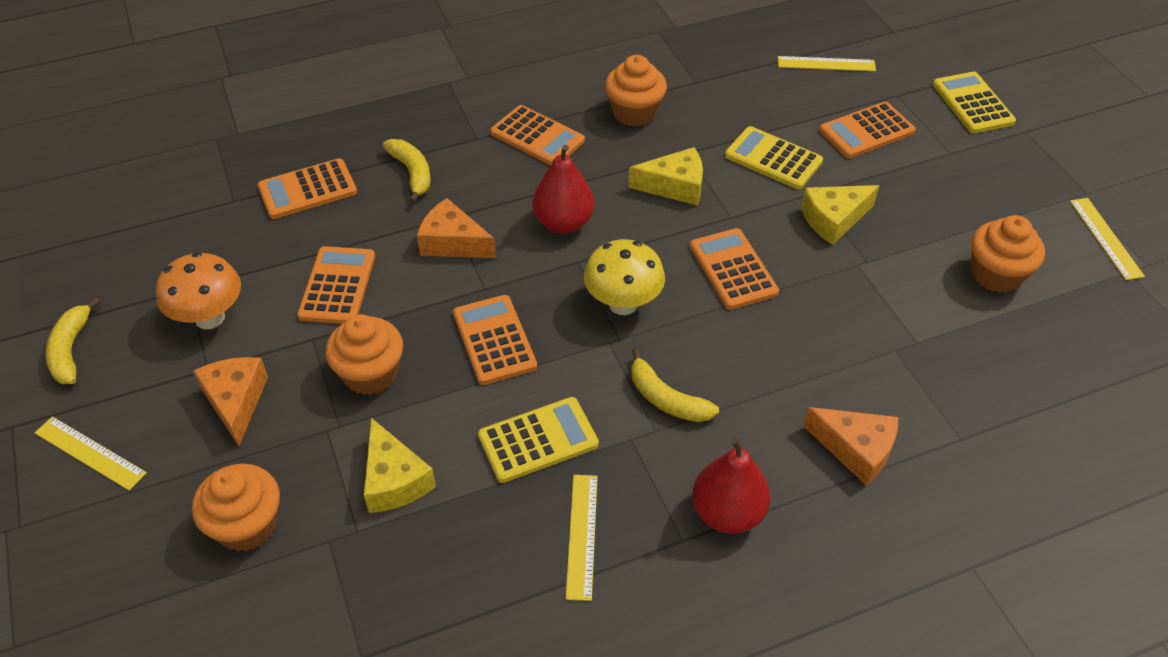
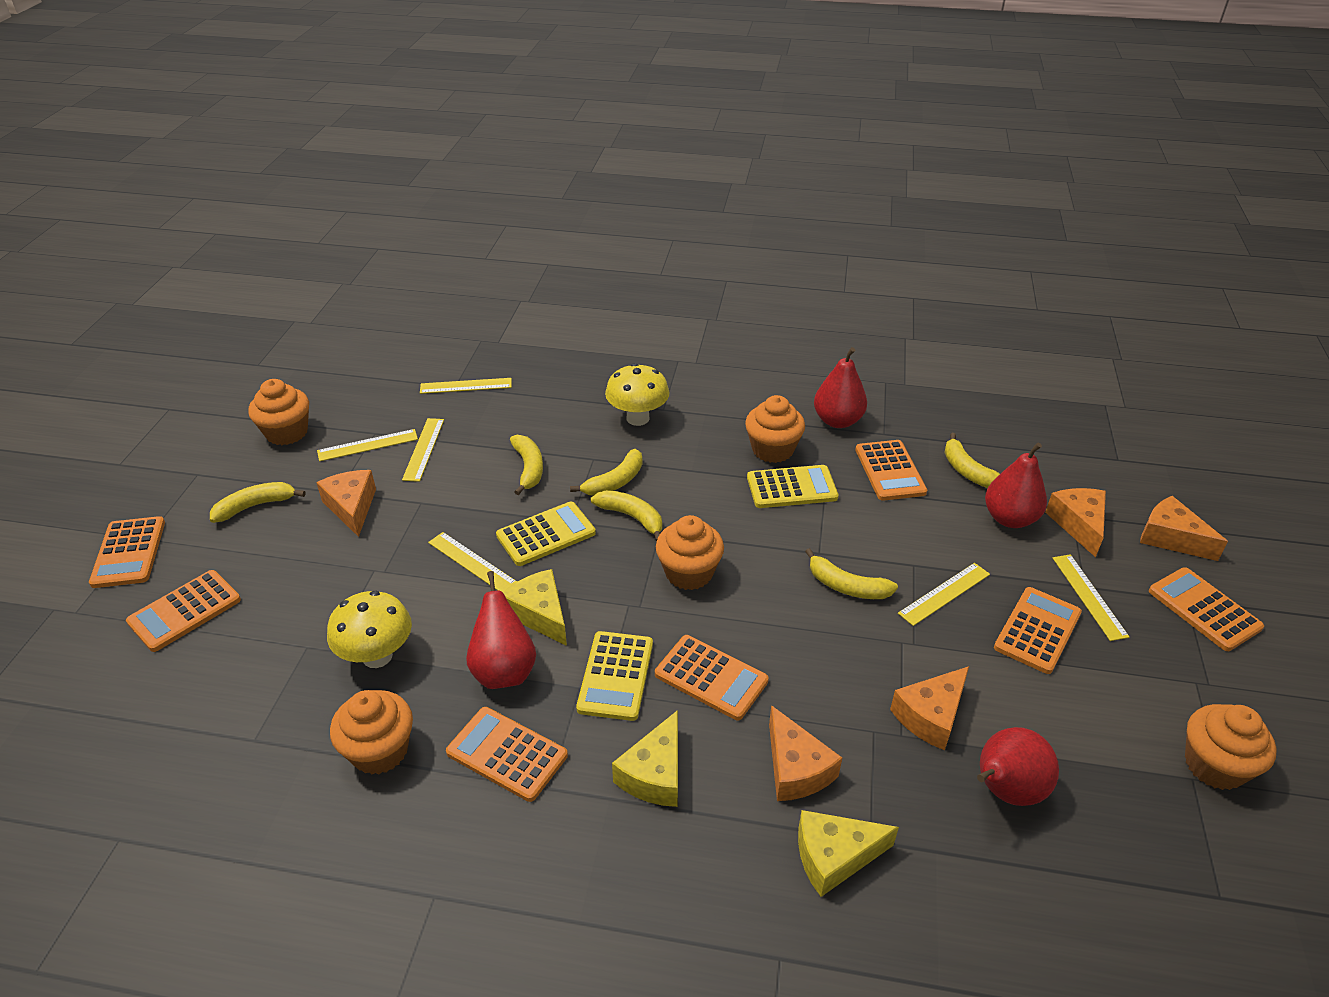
orange calculator: [258,158,357,219] [297,246,375,324] [453,295,537,385] [490,105,585,165] [690,228,779,310] [819,102,916,158] = 6 -> [89,516,165,588] [126,570,241,652] [446,707,568,802] [655,635,769,720] [855,440,927,501] [994,587,1082,674] [1149,567,1264,651] = 7
orange cheese: [193,357,268,446] [417,198,496,258] [803,407,898,486] = 3 -> [316,470,376,537] [769,705,842,801] [890,666,969,750] [1045,488,1106,557] [1140,496,1228,561] = 5
orange cupcake: [192,464,280,551] [325,315,403,395] [605,55,667,127] [971,215,1045,293] = 4 -> [248,379,309,445] [330,690,413,775] [656,515,724,590] [745,395,805,463] [1185,704,1277,790] = 5
orange mushroom: [156,252,241,329] = 1 -> none = 0
red pear: [533,145,594,234] [692,438,771,534] = 2 -> [466,571,536,689] [814,347,867,428] [977,727,1059,806] [985,442,1047,528] = 4
yellow banana: [45,297,100,384] [383,139,431,203] [631,348,719,422] = 3 -> [210,482,306,523] [510,435,543,495] [570,449,642,496] [591,490,662,541] [805,548,898,599] [944,433,1000,488] = 6
yellow mushroom: [584,239,665,315] = 1 -> [327,591,412,668] [605,363,669,426] = 2
yellow ruler: [35,416,147,491] [565,475,598,601] [778,56,876,71] [1070,198,1145,280] = 4 -> [317,429,418,461] [402,418,444,482] [420,378,512,394] [428,532,517,592] [898,563,990,626] [1053,554,1129,641] = 6

